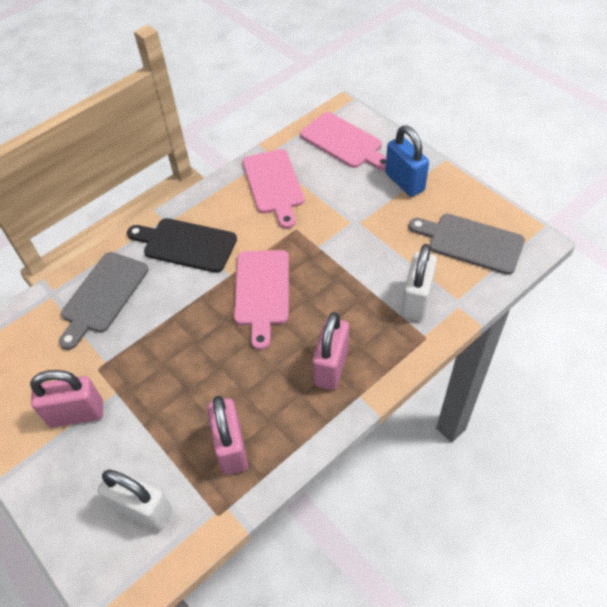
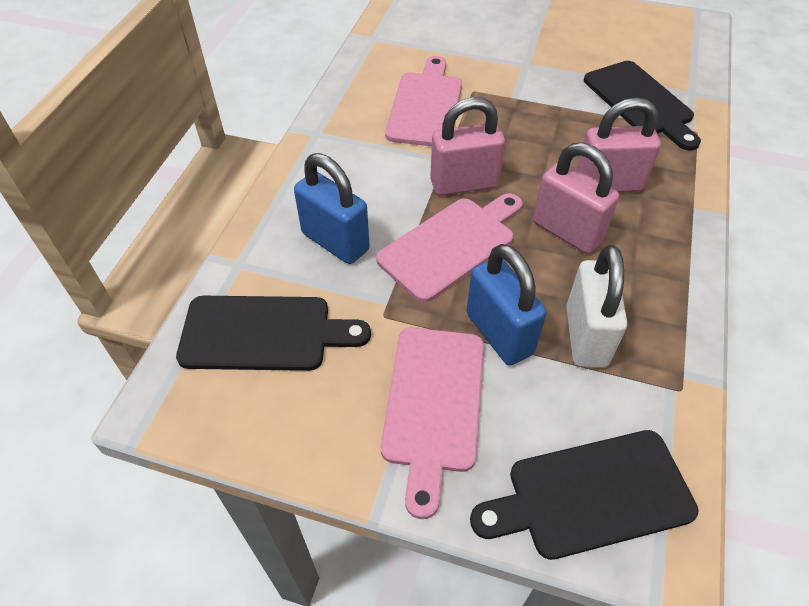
black cutting board: [127,218,237,273] = 1 -> [176,296,371,371] [470,430,698,560] [584,61,701,151] = 3
blue padlock: [385,125,429,197] = 1 -> [294,153,370,264] [466,244,546,365] = 2
grey cutting board: [59,252,148,350] [409,214,525,275] = 2 -> none = 0
white padlock: [98,469,173,531] [401,244,437,321] = 2 -> [566,245,627,368] = 1

